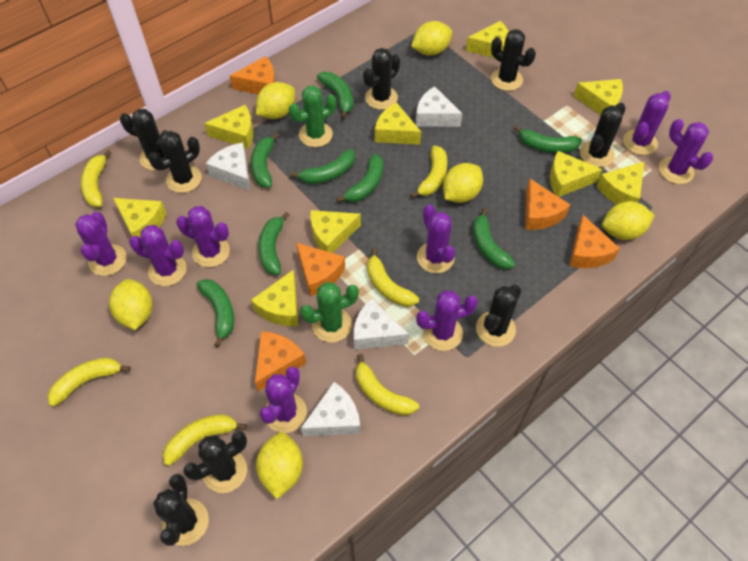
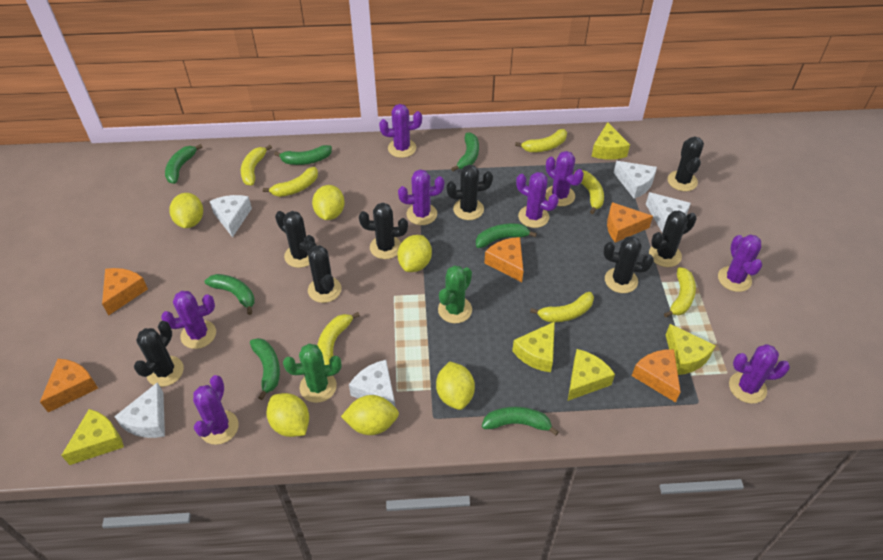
green banana: [197,279,234,347] [251,133,279,188] [259,212,289,275] [290,149,355,184] [317,72,353,119] [336,154,383,202] [473,208,515,269] [514,125,582,153] = 8 -> [165,144,203,184] [205,274,255,315] [250,338,280,400] [274,145,332,165] [451,133,479,171] [476,223,537,248] [482,407,559,435] = 7
white cheese: [206,142,250,191] [301,382,361,436] [353,298,409,350] [416,86,462,127] = 4 -> [114,382,165,438] [210,195,252,237] [349,360,395,407] [614,161,657,199] [646,192,691,232] = 5
yellow banana: [48,357,131,407] [81,150,111,207] [163,414,247,466] [356,354,419,416] [367,248,419,307] [410,145,447,198] = 6 -> [241,145,272,186] [263,167,318,197] [317,312,360,365] [515,129,567,152] [530,292,594,322] [574,170,604,214] [664,267,696,317] = 7
yellow cheese: [113,198,167,237] [204,105,253,149] [251,269,298,326] [310,210,361,253] [375,102,421,145] [466,21,509,58] [550,151,603,197] [574,79,623,115] [596,162,644,204] = 9 -> [61,409,124,465] [512,322,555,372] [568,349,615,401] [591,122,630,160] [666,324,716,375] = 5

